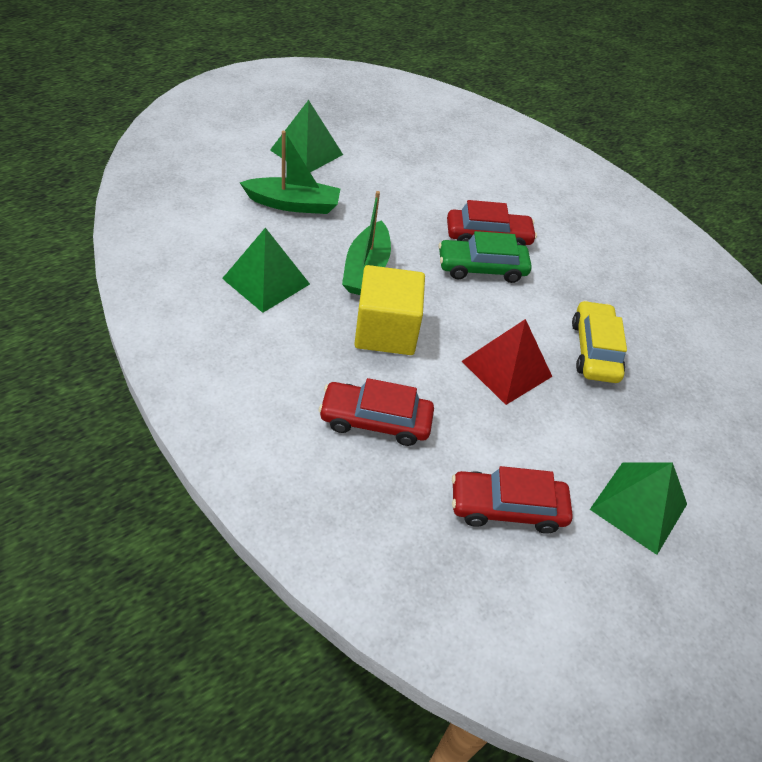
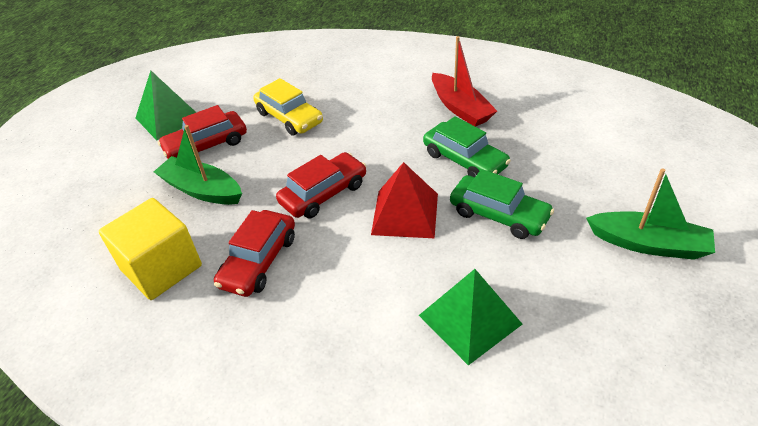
green car: [438,231,532,283] = 1 -> [423,116,511,177] [450,169,554,239] = 2
green pyramid: [222,228,310,313] [270,100,343,172] [590,462,687,555] = 3 -> [136,71,196,140] [419,269,522,365] = 2
red boat: none = 0 -> [432,36,497,127] = 1

